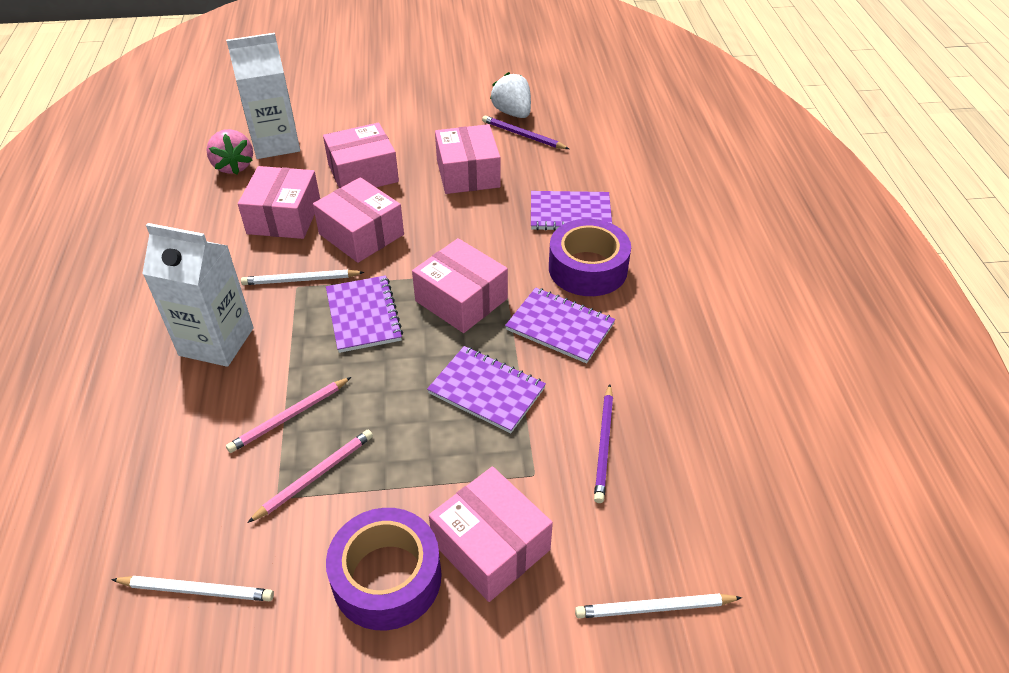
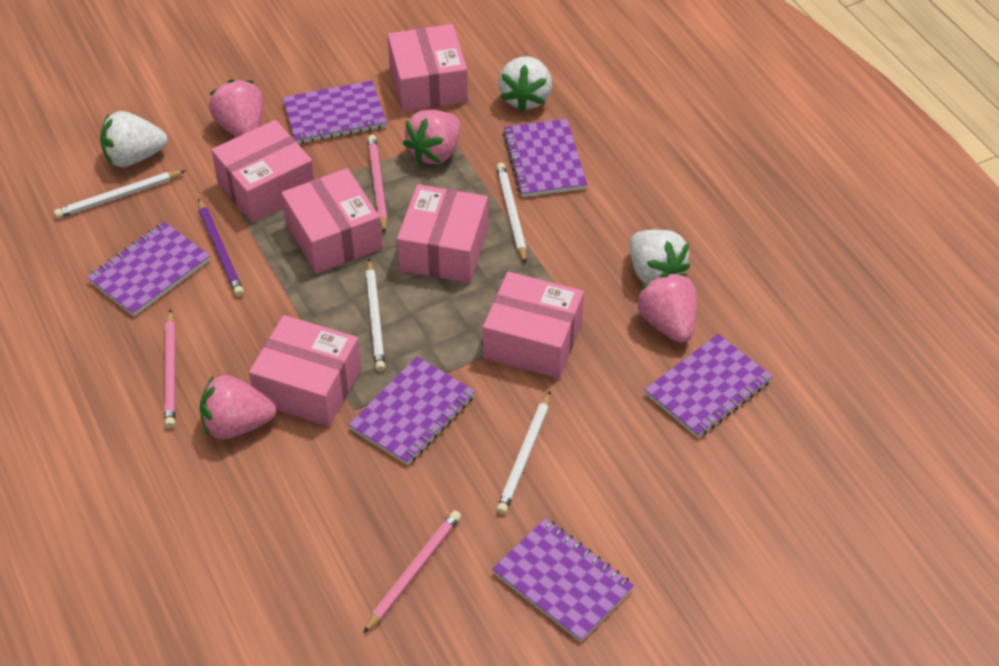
pink pencil: [226,377,351,453] [247,429,373,523] = 2 -> [164,309,175,428] [363,510,461,634] [368,135,387,233] = 3
pink strawberry: [206,129,253,175] = 1 -> [200,375,276,439] [209,79,263,137] [403,110,460,164] [636,273,697,343] = 4
purple notebook: [326,275,403,353] [427,346,546,433] [505,287,615,364] [531,191,612,231] = 4 -> [87,222,210,316] [283,80,387,144] [349,356,475,465] [492,518,634,642] [503,119,587,197] [645,334,772,438] = 6
purple pencil: [482,115,569,149] [594,384,613,503] = 2 -> [198,198,244,296] = 1
purple tape: [326,508,441,630] [549,219,631,296] = 2 -> none = 0
white carton: [142,223,254,367] [226,33,300,159] = 2 -> none = 0
white pencil: [111,576,274,601] [241,270,365,285] [575,593,742,618] = 3 -> [54,170,186,218] [366,259,385,371] [496,163,527,264] [496,392,550,514] = 4
white strawberry: [490,72,531,118] = 1 -> [100,111,167,167] [498,57,552,112] [630,230,690,284] = 3

